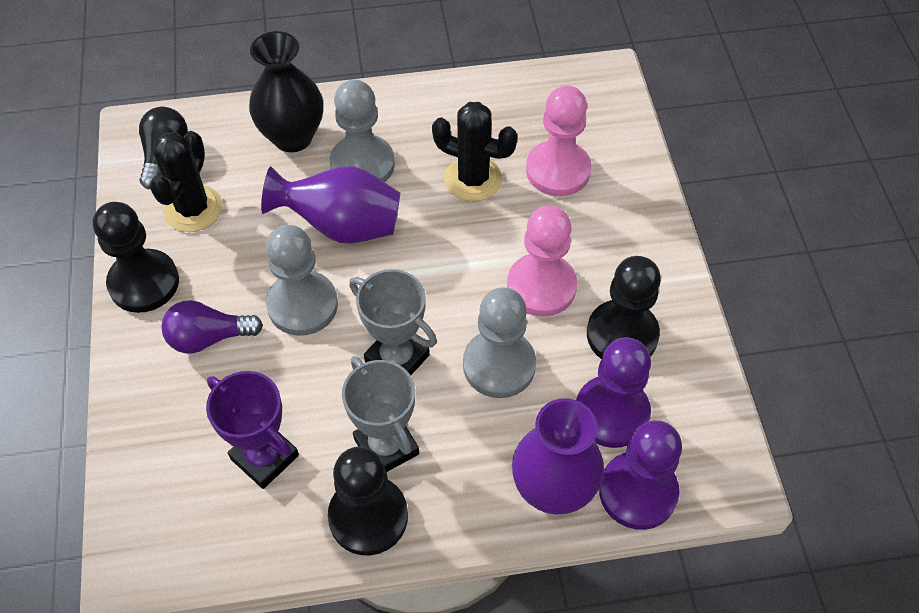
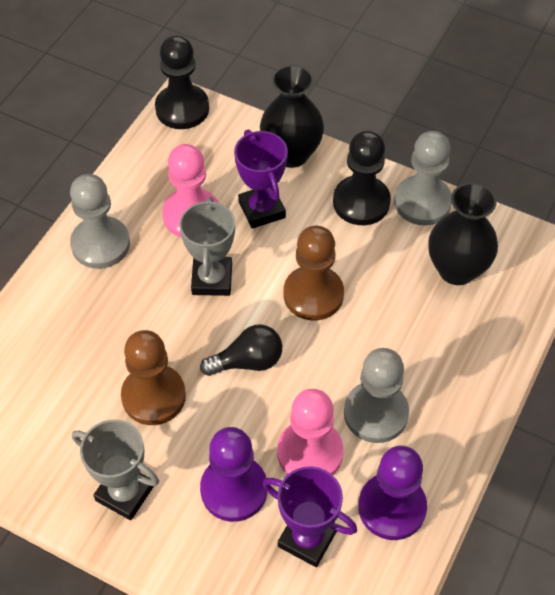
black cactus: [150,131,223,232] [432,102,518,201] = 2 -> none = 0
black pawn: [93,202,179,313] [328,447,408,555] [587,256,661,359] = 3 -> [155,35,209,129] [333,131,391,225] = 2
black vase: [249,31,323,152] = 1 -> [260,65,324,168] [428,182,498,285] = 2
brown pawn: none = 0 -> [121,330,186,425] [283,226,344,321] = 2
purple light bulb: [161,300,263,353] = 1 -> none = 0
purple trophy: [206,371,299,489] = 1 -> [234,129,288,229] [263,466,357,567] = 2
purple vase: [261,166,400,244] [512,398,604,515] = 2 -> none = 0

